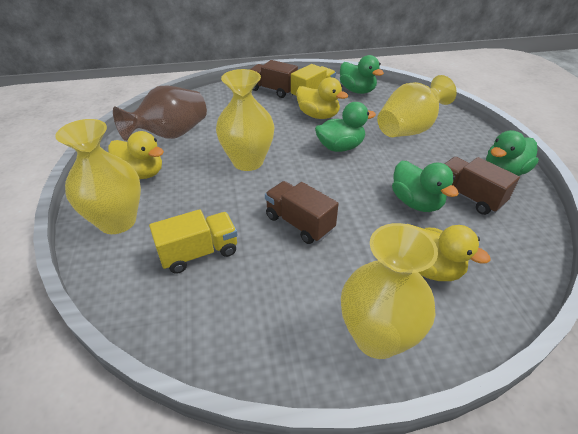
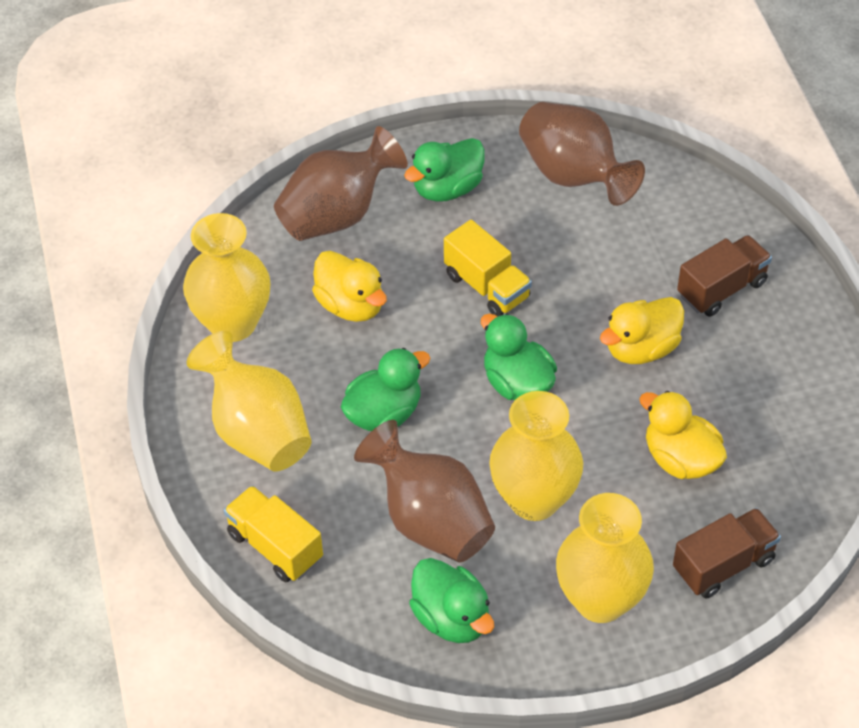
brown truck: [250,60,298,98] [265,181,338,244] [444,157,520,215] = 3 -> [673,508,781,598] [677,235,772,317] = 2
brown vase: [113,85,207,141] = 1 -> [274,126,408,241] [354,420,495,563] [519,102,645,206] = 3

